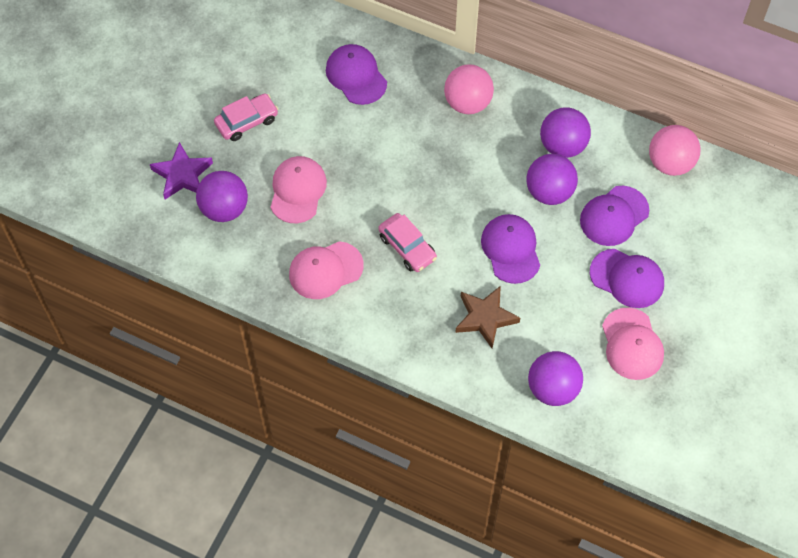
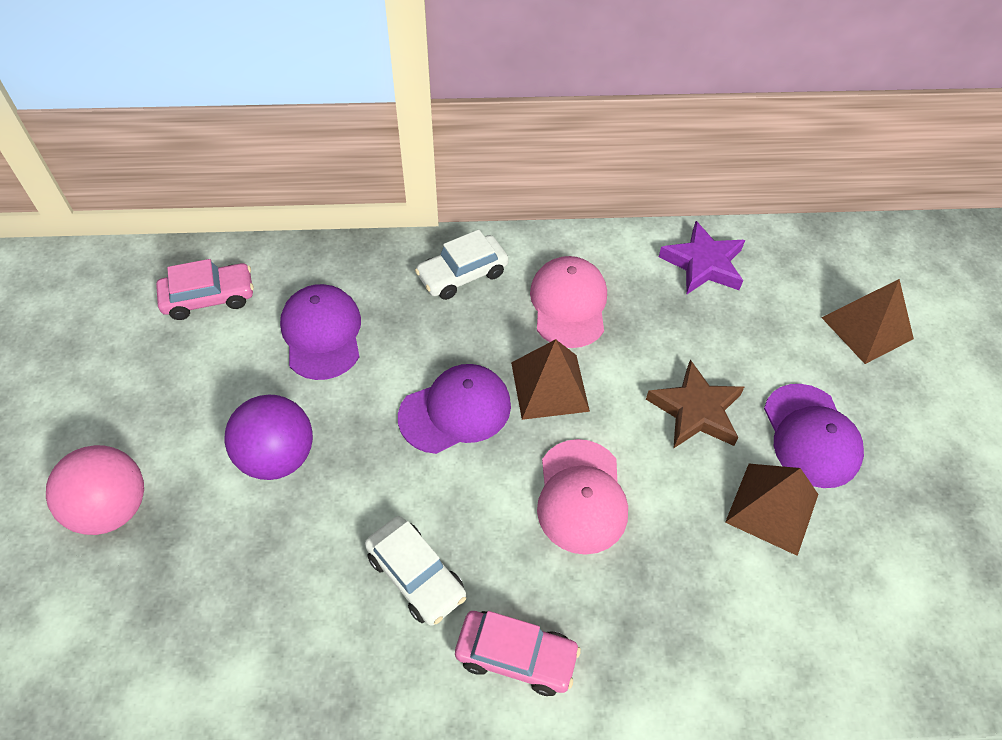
brown pyramid: none = 0 -> [511,339,590,420] [725,464,818,556] [821,279,914,364] = 3
pink ball: [444,64,494,114] [649,125,701,176] = 2 -> [46,445,144,535] = 1
pink cap: [270,156,327,223] [289,241,364,299] [602,307,664,380] = 3 -> [530,256,607,348] [537,439,628,555] = 2
purple ball: [196,171,248,222] [526,154,578,205] [528,351,583,406] [540,107,591,158] = 4 -> [225,394,313,480] = 1
purple cap: [326,44,387,105] [481,214,540,284] [580,186,649,246] [590,249,664,308] = 4 -> [280,284,361,380] [398,364,511,454] [764,384,864,488] = 3
white car: none = 0 -> [365,516,466,626] [415,229,509,300] = 2

